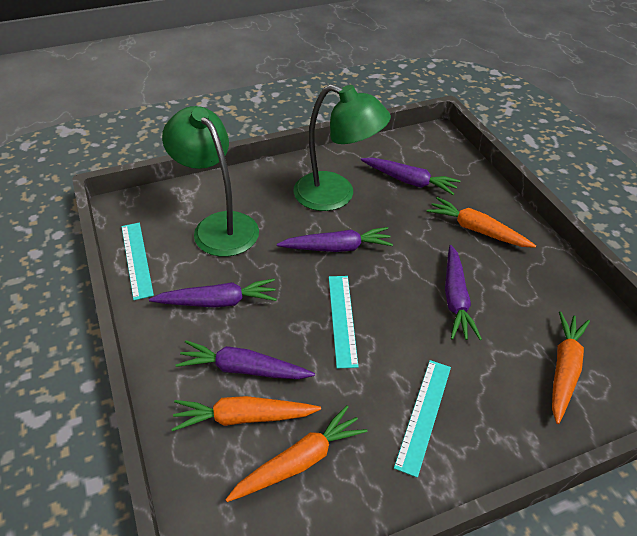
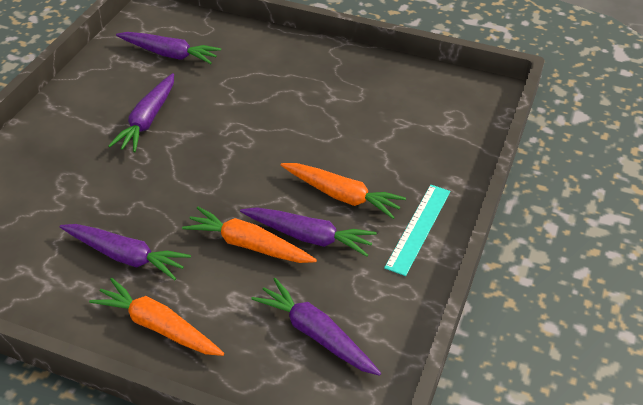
green lamp: [162,106,259,257] [294,84,391,211] = 2 -> none = 0
orange carrot: [171,396,321,431] [225,405,367,502] [427,197,536,248] [552,311,590,424] = 4 -> [89,278,224,356] [182,207,317,263] [281,163,406,219] = 3
turquoise ruler: [121,223,154,300] [329,276,359,368] [394,360,451,478] = 3 -> [384,185,450,276] = 1

